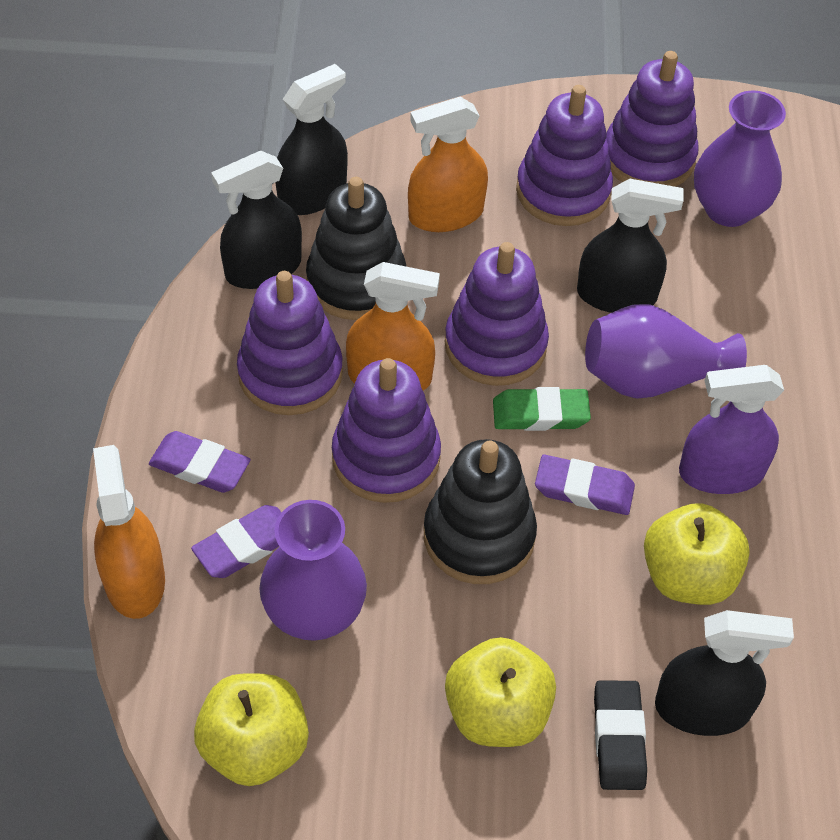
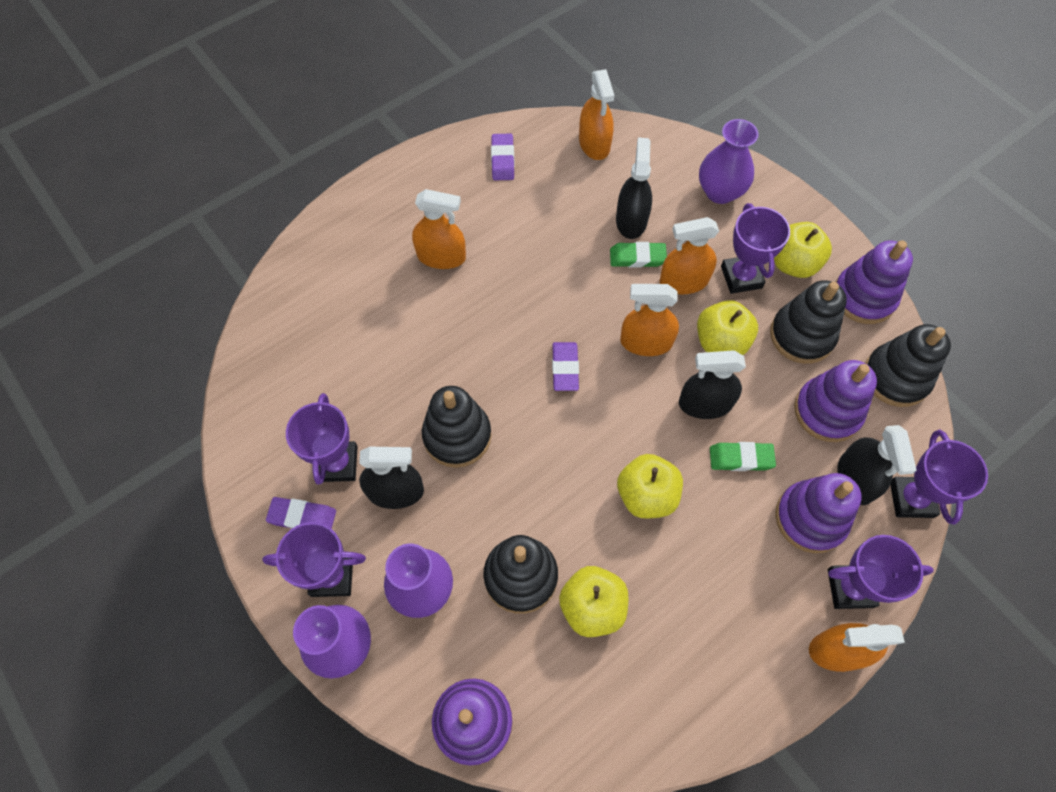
black eraser: [594,680,647,790] = 1 -> none = 0
black stacking toy: [306,177,407,320] [424,439,537,584] = 2 -> [422,386,491,468] [483,535,558,614] [770,280,847,364] [865,324,951,407] = 4
green eraser: [493,387,591,431] = 1 -> [610,242,667,268] [710,442,776,471] = 2
orange spray bottle: [93,445,165,619] [346,262,440,391] [408,96,488,232] = 3 -> [412,189,466,269] [579,69,615,160] [620,284,679,356] [660,217,719,294] [809,623,905,672] = 5
purple spray bottle: [679,365,784,494] = 1 -> none = 0
purple stacking toy: [237,271,343,415] [332,358,441,503] [445,242,549,386] [516,85,613,226] [606,51,699,187] = 5 -> [432,678,513,765] [775,473,862,553] [794,360,877,442] [836,240,913,324] = 4
purple trophy: none = 0 -> [262,522,366,597] [286,393,358,485] [721,203,790,294] [828,535,934,609] [890,430,988,524] = 5
yellow apple: [194,673,309,786] [445,637,556,747] [644,503,750,605] = 3 -> [559,566,629,637] [617,454,683,519] [697,300,758,355] [774,222,832,278] = 4

